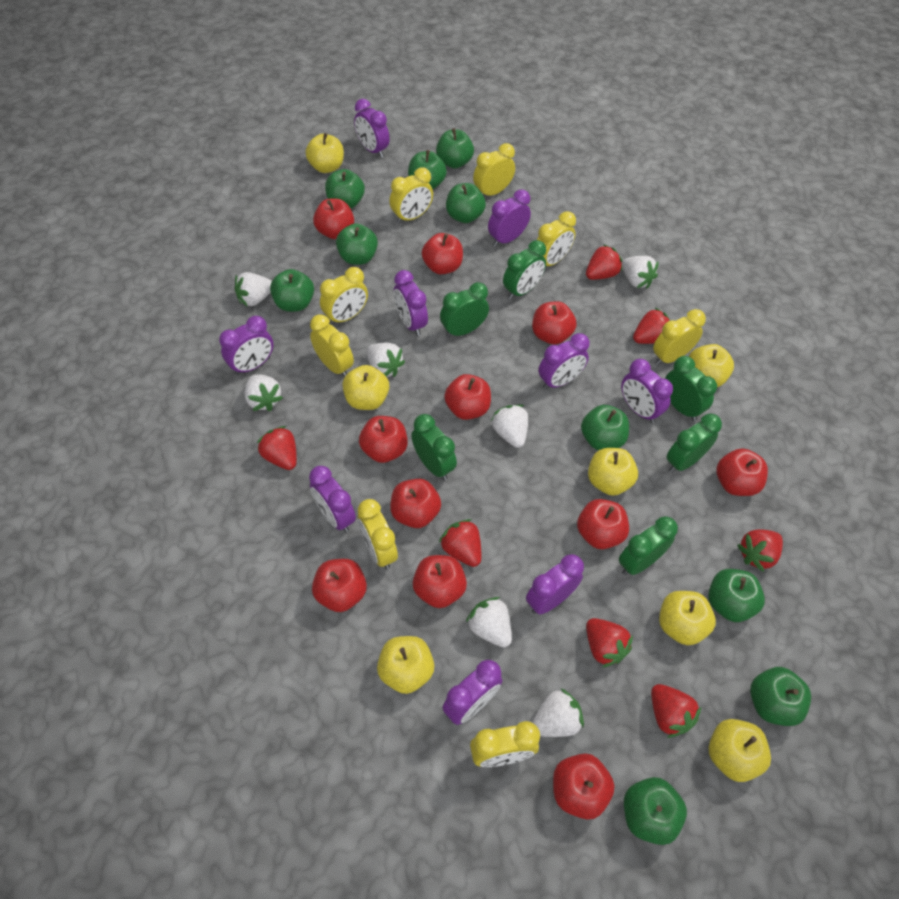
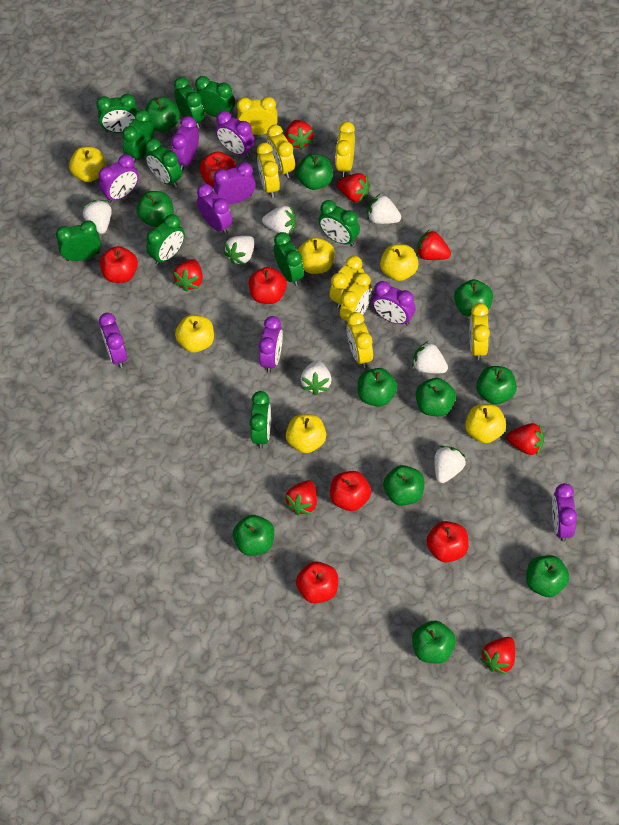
green apple: [270,269,314,312] [325,169,365,209] [336,223,378,265] [408,150,447,189] [436,128,474,169] [446,183,486,223] [581,405,629,450] [624,777,687,845] [708,569,765,622] [750,667,811,726] = 10 -> [136,191,174,227] [145,97,180,132] [233,515,274,556] [296,154,333,190] [358,368,397,407] [383,465,424,506] [412,621,456,664] [416,378,456,417] [454,279,493,317] [476,366,517,405] [526,555,569,597] = 11
green clock: [411,414,457,480] [440,282,489,338] [503,240,546,300] [619,516,678,575] [665,356,717,421] [667,414,722,473] = 6 -> [56,220,101,261] [96,94,138,133] [122,110,154,163] [145,139,182,188] [147,214,185,265] [174,77,205,129] [195,76,235,117] [249,391,271,449] [274,232,304,286] [319,200,360,246] = 10
red apple: [312,559,367,612] [313,198,354,239] [359,416,408,463] [390,479,441,528] [413,555,467,608] [422,233,463,274] [444,374,491,420] [532,301,577,345] [553,753,615,820] [577,499,629,549] [716,449,768,496] = 11 -> [100,246,138,283] [200,151,236,187] [248,267,287,304] [296,561,338,603] [330,471,371,511] [426,521,469,563] = 6
yellow apple: [305,133,344,173] [342,365,389,410] [377,636,434,694] [588,448,638,496] [659,591,716,645] [689,344,734,387] [708,719,771,782] = 7 -> [69,147,106,182] [175,315,214,352] [286,414,326,453] [298,237,335,274] [380,244,419,281] [465,404,506,443] = 6

